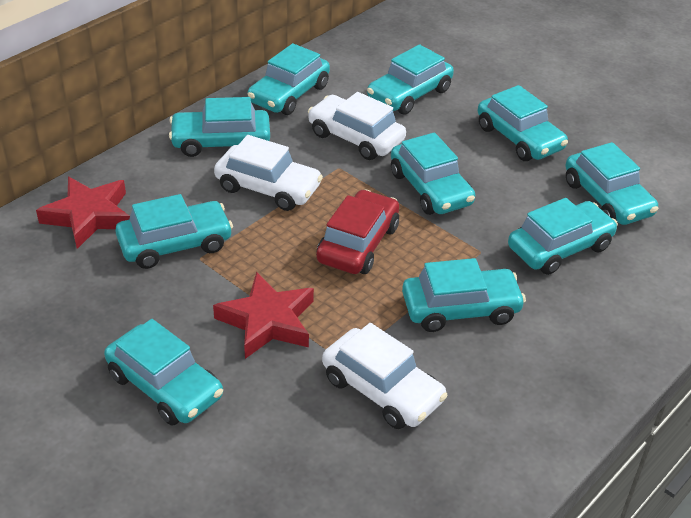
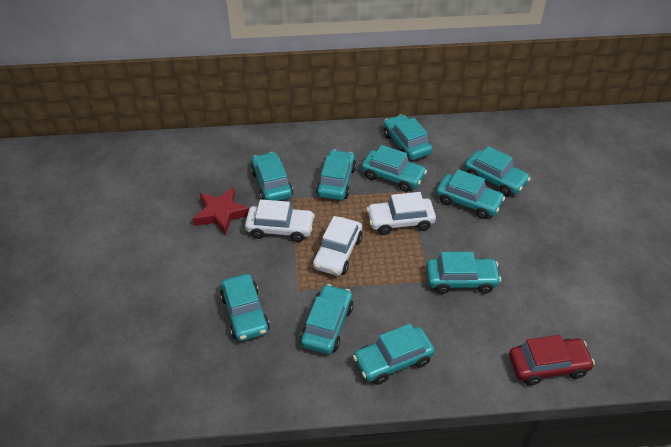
red star: [36,177,130,249] [213,272,314,359] = 2 -> [193,187,249,235] = 1

